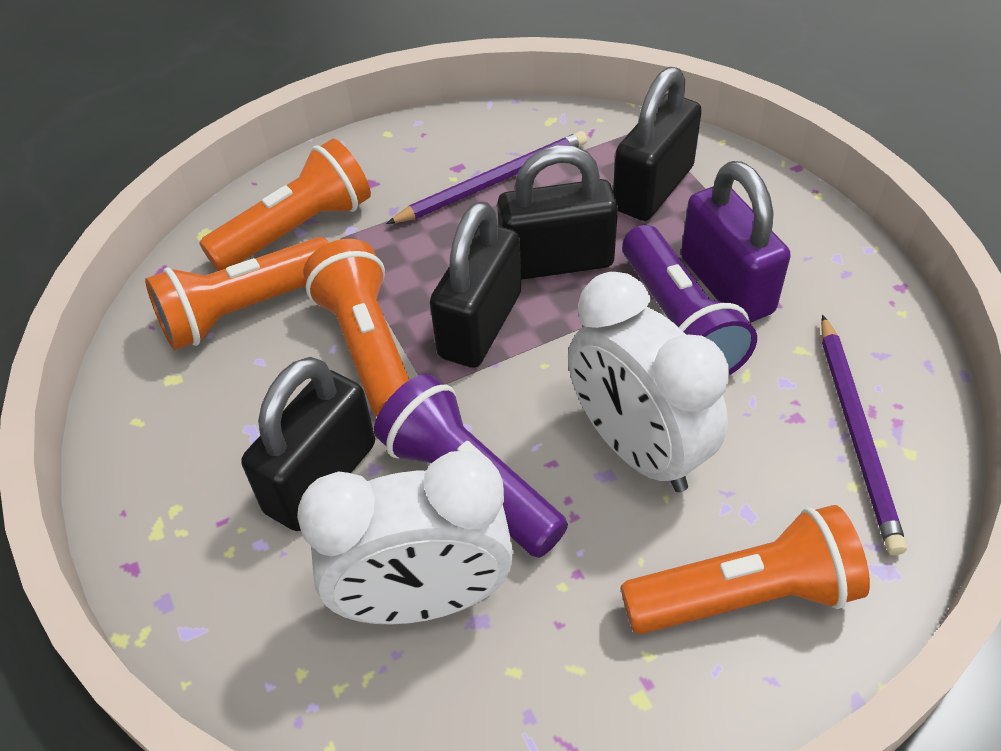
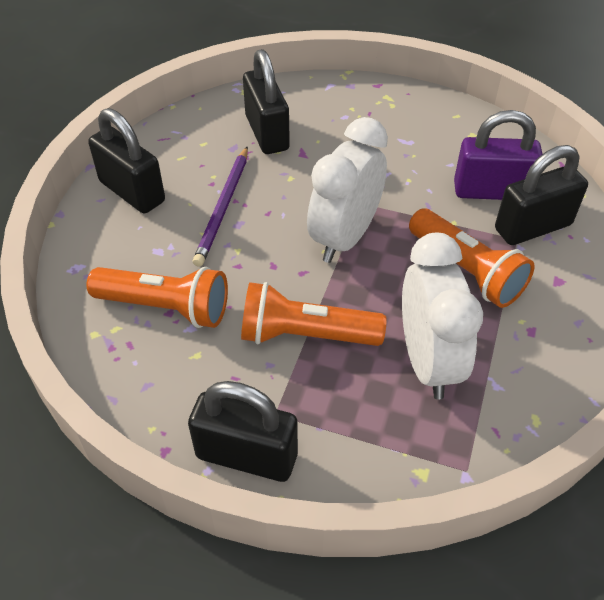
orange flashlight: [145,237,329,350] [200,139,371,271] [303,239,409,416] [621,505,870,634] = 4 -> [86,267,228,328] [241,282,387,346] [409,208,535,308] = 3
purple flashlight: [374,374,568,558] [622,225,757,375] = 2 -> none = 0
purple pencil: [386,131,587,224] [821,315,907,555] = 2 -> [193,146,248,267] = 1

